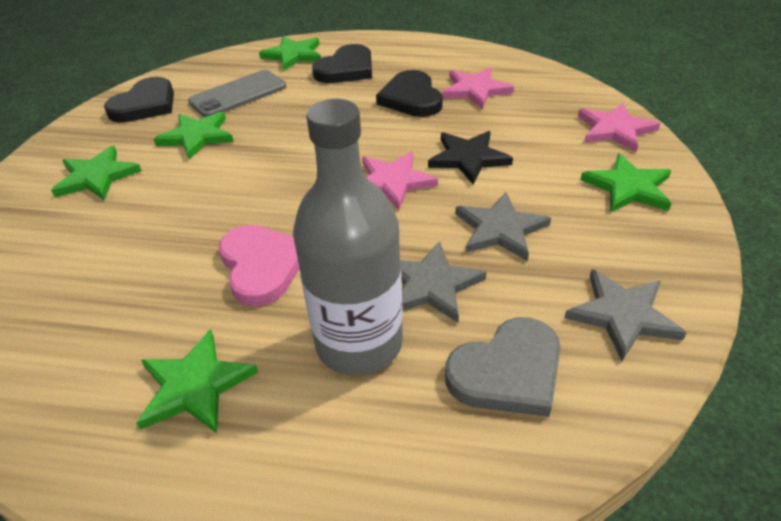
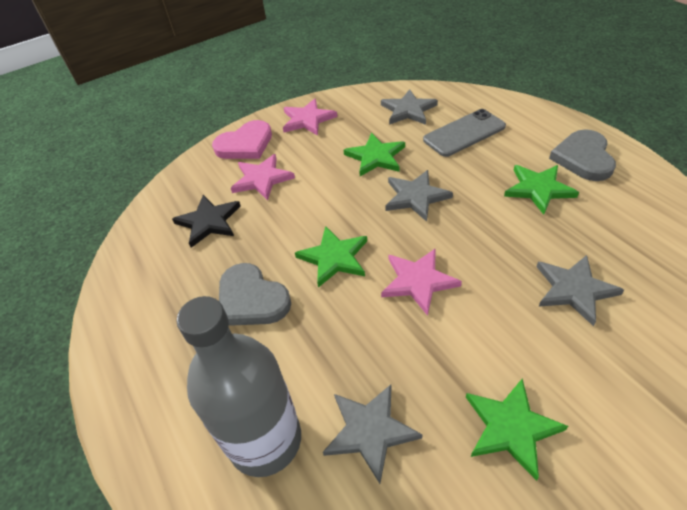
black heart: [104,77,174,122] [312,44,372,83] [376,70,443,117] = 3 -> none = 0
green star: [51,146,142,200] [136,329,258,433] [153,112,234,160] [259,36,321,71] [580,154,672,212] = 5 -> [295,226,367,288] [344,133,405,176] [466,379,568,481] [504,165,579,215] = 4
grey heart: [445,317,561,417] = 1 -> [219,263,291,326] [549,129,616,181] = 2
grey star: [401,241,486,323] [455,192,551,261] [564,269,687,361] = 3 -> [323,385,423,484] [381,89,438,125] [385,170,453,222] [536,255,624,326] = 4

